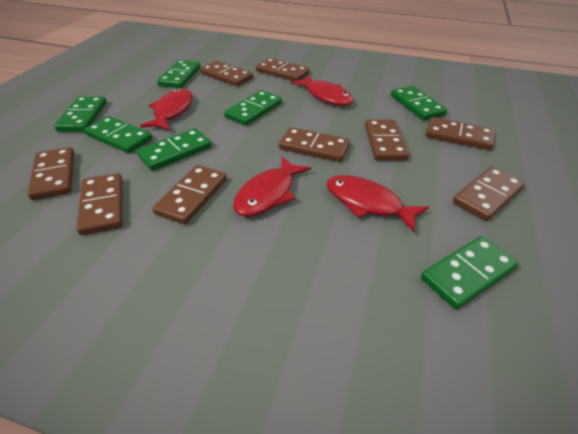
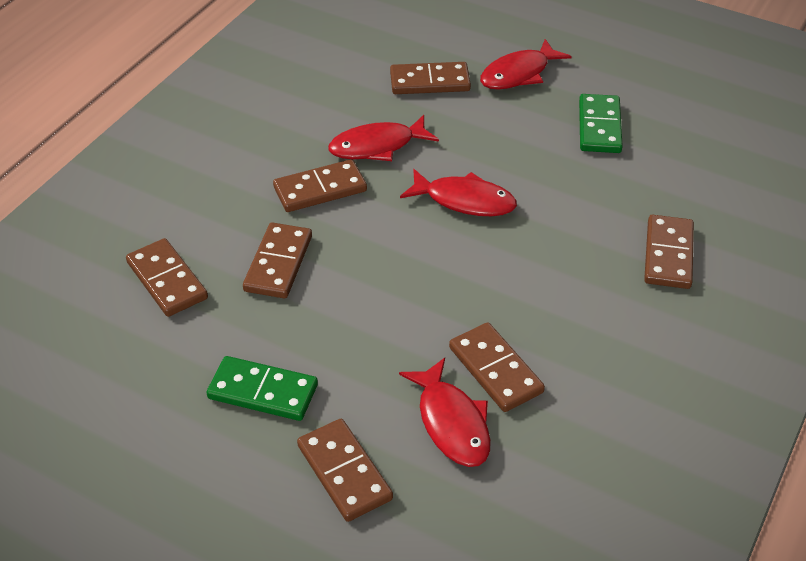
brown domino: [27,147,74,200] [76,173,123,235] [152,165,227,225] [200,61,253,86] [256,58,310,81] [279,127,350,162] [365,120,409,160] [425,117,495,150] [453,166,525,221] = 9 -> [126,238,208,317] [243,223,312,298] [273,159,367,212] [297,419,393,522] [390,62,471,94] [449,322,545,412] [644,215,694,289] = 7
green domino: [54,96,107,132] [84,116,152,153] [136,128,212,171] [157,60,201,88] [224,90,282,126] [391,86,447,120] [421,236,519,310] = 7 -> [207,356,318,421] [579,94,623,153] = 2

